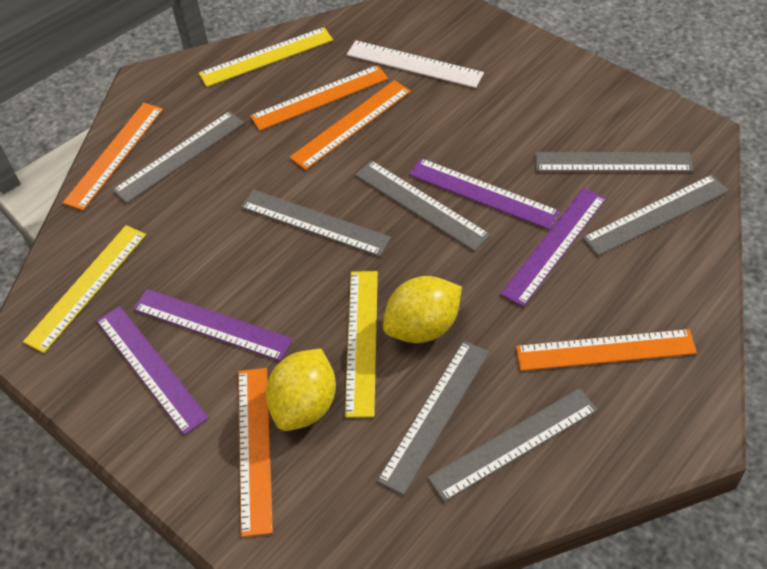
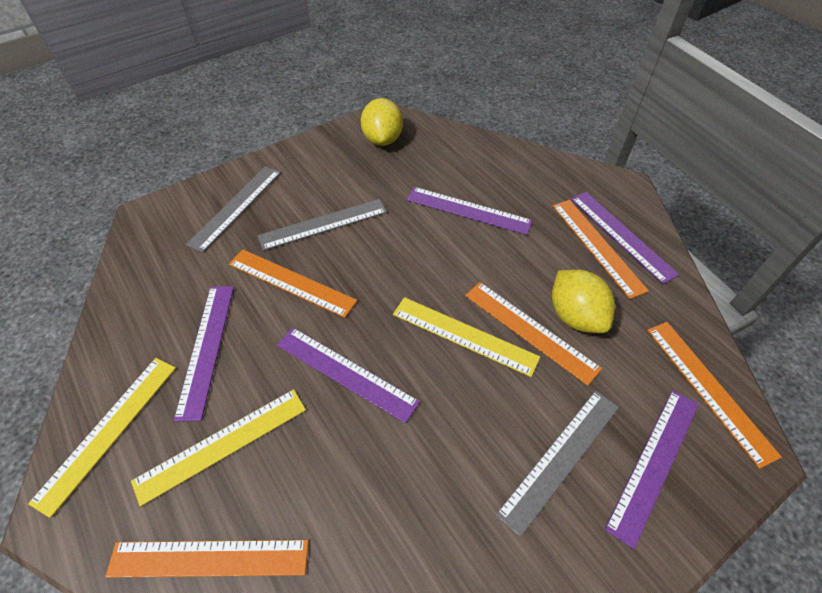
grey ruler: [113,111,244,203] [241,190,391,256] [355,160,490,251] [377,340,489,495] [427,388,598,502] [535,152,693,172] [583,174,729,256] = 7 -> [186,166,281,253] [258,199,387,251] [496,391,619,537] = 3
purple ruler: [97,306,209,435] [133,289,293,361] [409,158,560,229] [500,188,606,307] = 4 -> [174,286,234,421] [277,328,420,423] [407,187,533,235] [571,192,679,284] [605,390,699,549] = 5
white ruler: [347,40,484,88] = 1 -> none = 0

